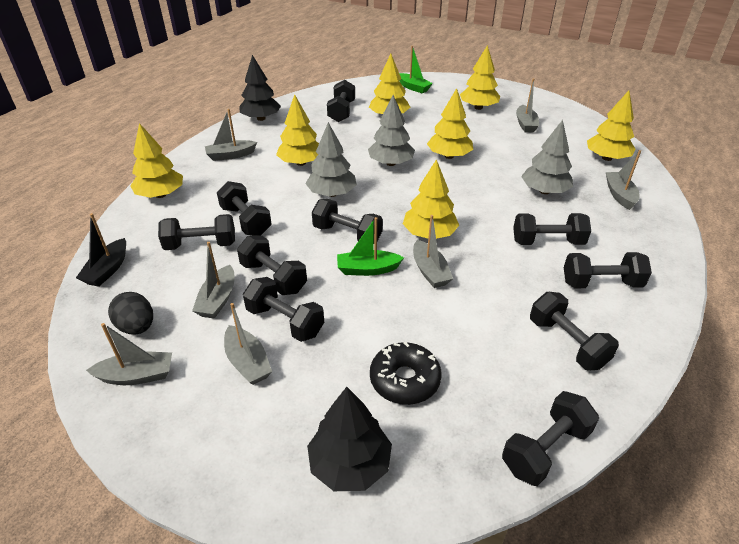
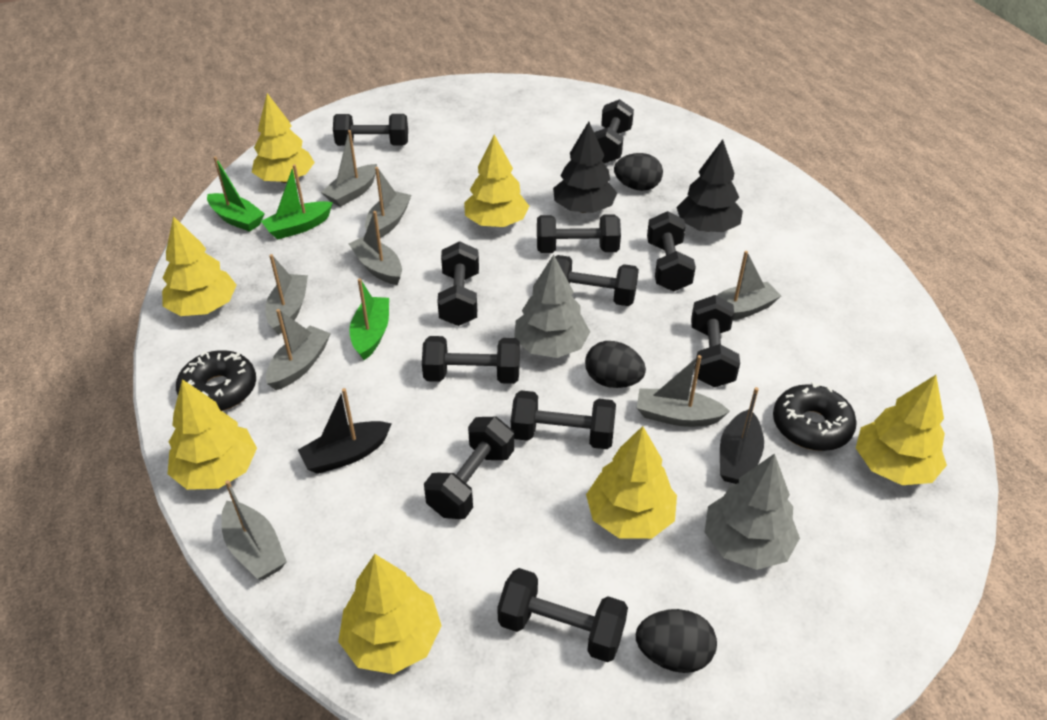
black boat: [76,213,126,287] = 1 -> [298,388,392,474] [720,387,764,484] = 2
black donut: [370,342,442,405] = 1 -> [176,350,256,411] [773,382,857,451] = 2
black dumbbell: [158,214,235,250] [217,181,272,236] [237,235,307,295] [243,277,324,342] [312,199,383,244] [327,80,355,122] [502,391,599,486] [513,213,591,245] [530,292,619,370] [564,252,652,288] = 10 -> [333,114,408,146] [422,336,520,384] [424,417,514,519] [437,241,479,326] [497,568,628,662] [511,390,616,449] [537,214,621,253] [555,255,639,306] [594,99,634,164] [647,211,696,291] [691,295,740,387] = 11
black egg: [108,292,153,335] = 1 -> [585,341,646,388] [614,153,663,191] [636,609,717,673] = 3
green boat: [337,217,404,276] [399,46,433,93] = 2 -> [207,156,265,232] [261,164,333,240] [349,278,389,360] = 3
grey boat: [86,323,172,385] [192,242,234,319] [205,109,257,161] [224,303,272,385] [413,215,453,288] [516,78,539,133] [606,150,641,210] = 7 -> [221,480,287,580] [265,254,308,335] [266,309,331,390] [321,130,377,207] [348,211,402,285] [365,167,411,238] [637,355,730,427] [716,251,781,320] = 8
grey tree: [305,122,357,197] [368,95,415,166] [521,120,573,194] = 3 -> [514,255,590,358] [705,453,800,570] = 2

